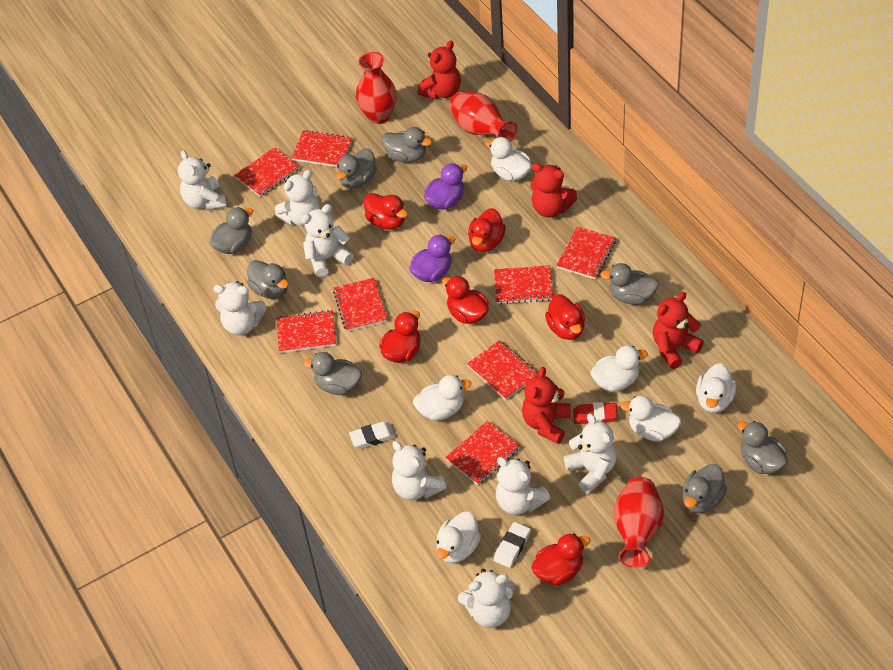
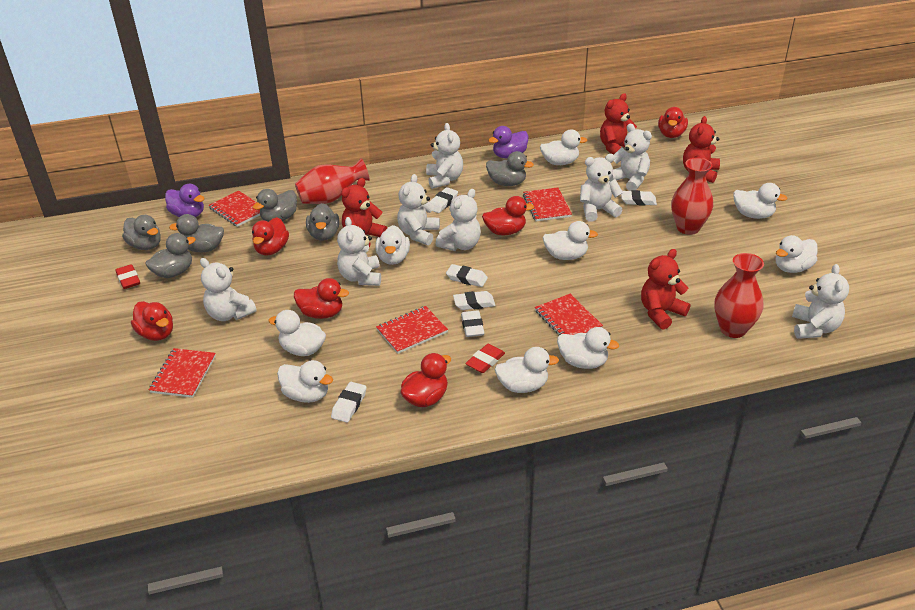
grey duck: [210,207,253,254] [247,260,289,299] [303,352,362,395] [336,148,377,188] [382,127,432,163] [600,263,659,305] [683,464,727,513] [738,421,788,474] = 8 -> [122,215,161,250] [145,233,196,278] [169,214,224,252] [253,189,297,222] [306,203,339,241] [486,151,534,186] = 6
red eraser: [573,402,618,424] = 1 -> [116,264,140,289] [465,344,505,373] = 2
red notebook: [234,147,300,197] [276,310,336,353] [291,130,352,167] [333,278,387,332] [445,421,520,485] [467,340,538,400] [494,265,553,304] [556,226,616,279] = 8 -> [149,348,216,398] [208,190,260,227] [376,306,448,354] [523,187,572,221] [535,294,603,335] = 5
white duck: [413,375,471,421] [436,512,481,563] [485,137,532,181] [590,345,648,392] [620,396,681,441] [696,363,736,413] = 6 -> [269,310,326,356] [277,360,333,403] [375,225,410,265] [495,347,559,393] [540,129,587,165] [542,221,598,260] [557,327,619,369] [734,183,787,219] [776,235,818,273] = 9
white eraser: [349,421,395,449] [494,522,531,568] = 2 -> [331,382,367,422] [430,187,458,213] [446,264,488,287] [453,291,495,310] [461,310,484,337] [621,190,657,206] = 6

